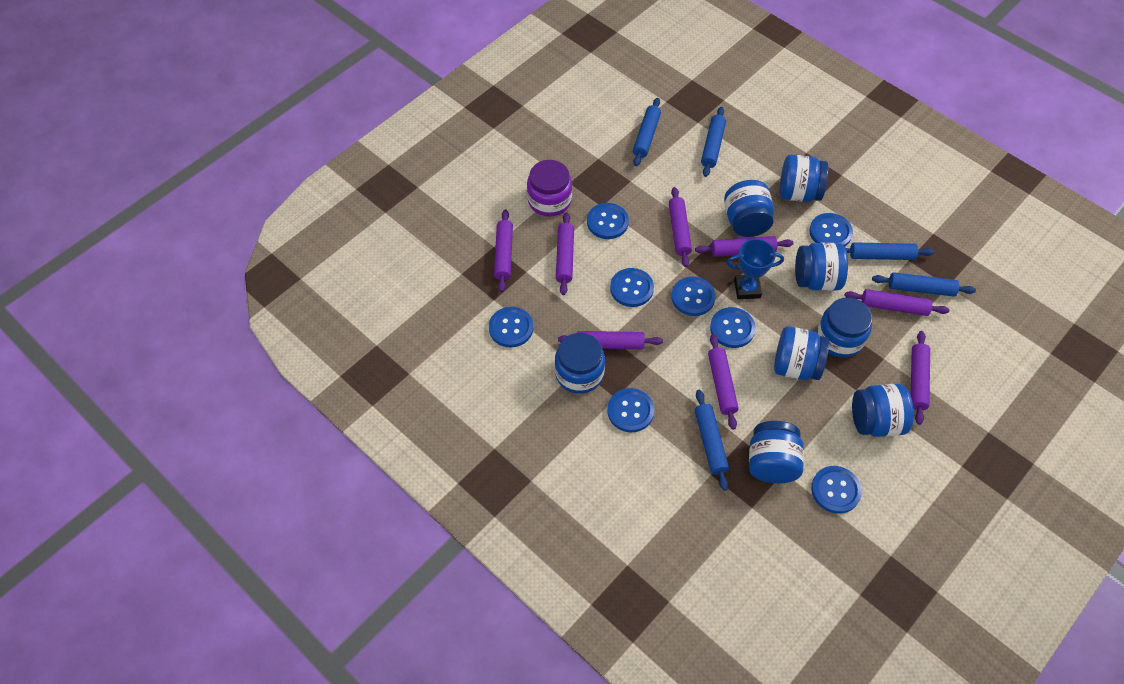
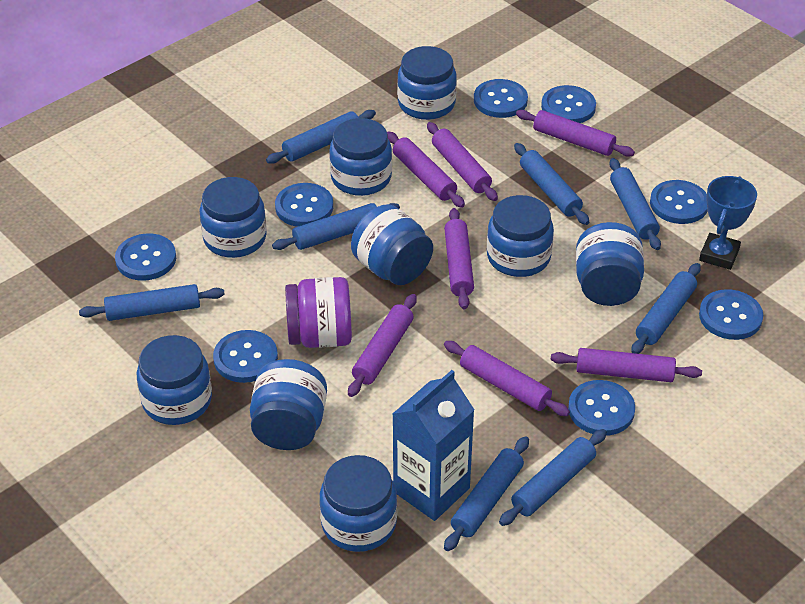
blue carton: none = 0 -> [393,370,475,521] = 1
blue jar: [555,333,605,394] [724,180,774,237] [749,421,804,483] [774,326,829,380] [780,155,828,202] [795,243,848,291] [817,298,872,358] [852,384,914,437] = 8 -> [137,335,212,425] [200,177,267,258] [250,359,327,450] [320,455,397,552] [329,118,392,196] [351,204,433,285] [397,46,457,120] [487,195,554,277] [576,222,644,306] = 9
blue rolling pin: [633,98,661,166] [695,390,729,491] [701,107,726,177] [846,242,934,260] [872,272,976,297] = 5 -> [79,284,225,321] [266,110,376,164] [272,203,400,250] [444,436,529,551] [499,429,607,526] [514,143,589,225] [609,158,661,250] [631,263,701,354] = 8
purple rolling pin: [494,209,513,292] [556,212,574,295] [558,331,663,349] [669,187,692,267] [695,236,794,257] [708,334,739,430] [845,289,949,316] [911,331,930,425] = 8 -> [348,294,417,397] [387,132,465,208] [427,122,498,201] [444,208,474,309] [444,341,570,416] [516,110,635,157] [550,348,702,382] = 7

